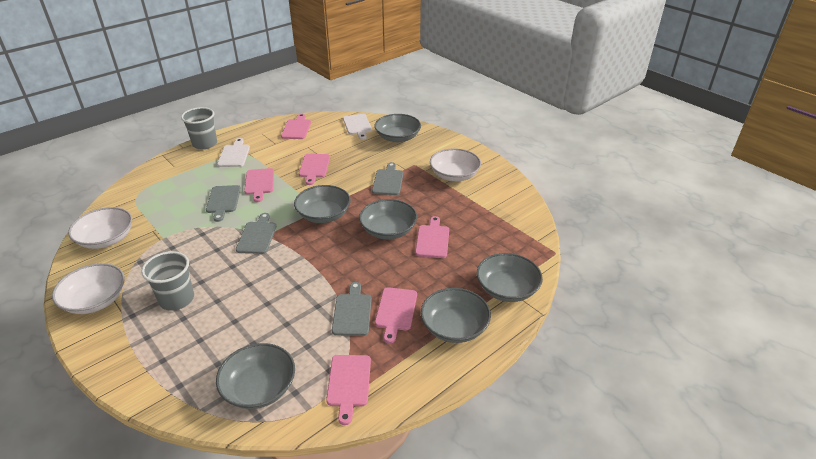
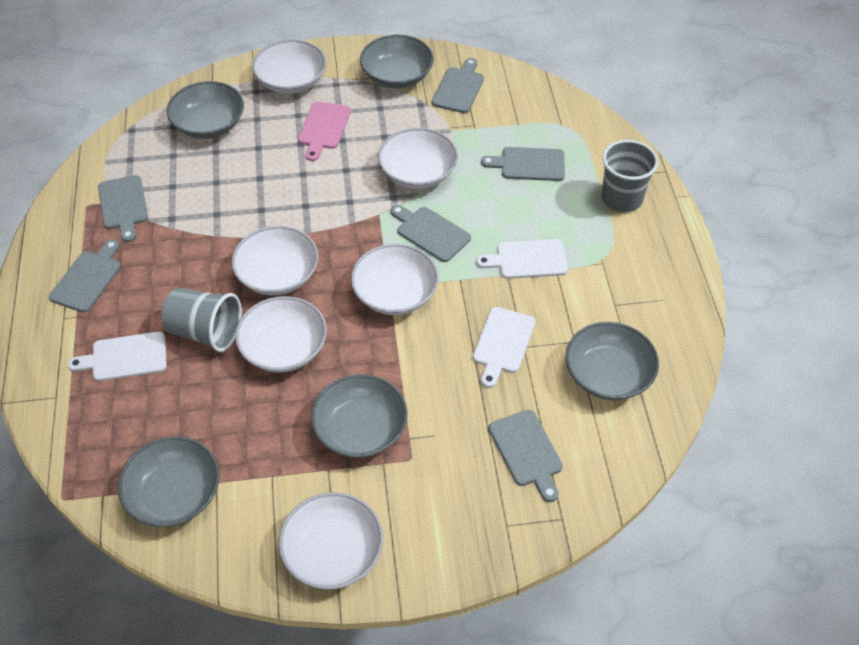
grey bowl: [216,343,295,409] [294,185,351,223] [359,199,417,239] [374,114,421,142] [421,288,491,343] [477,253,543,302] = 6 -> [118,436,220,527] [167,81,244,139] [311,374,408,458] [360,35,434,89] [566,322,659,400] = 5
grey cutting board: [206,185,241,222] [236,213,276,254] [332,282,372,336] [372,162,403,195] = 4 -> [49,239,121,313] [98,175,148,242] [390,205,471,262] [432,58,484,113] [481,147,565,181] [489,410,563,502] = 6
pink cutting board: [244,168,274,202] [281,114,311,139] [299,154,330,185] [326,355,371,425] [375,287,417,343] [415,216,449,258] = 6 -> [298,101,351,161] = 1
white bowl: [52,263,125,314] [68,207,132,249] [430,148,481,181] = 3 -> [232,226,318,295] [235,296,327,372] [252,40,327,94] [279,492,383,590] [351,244,439,315] [378,128,458,189] = 6
white cutting board: [217,138,250,167] [343,114,372,140] = 2 -> [68,332,167,381] [473,307,535,388] [476,239,568,279] = 3

